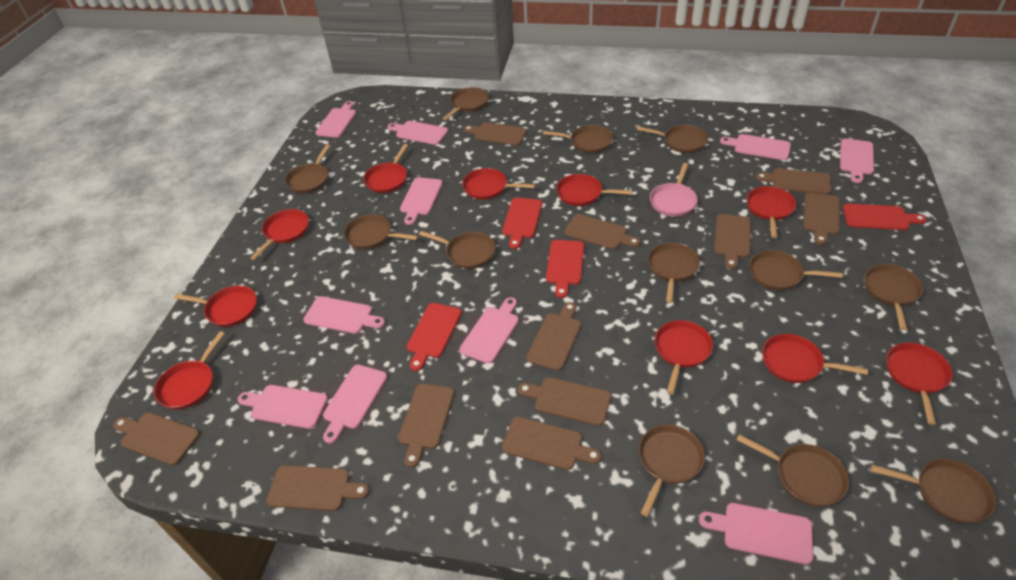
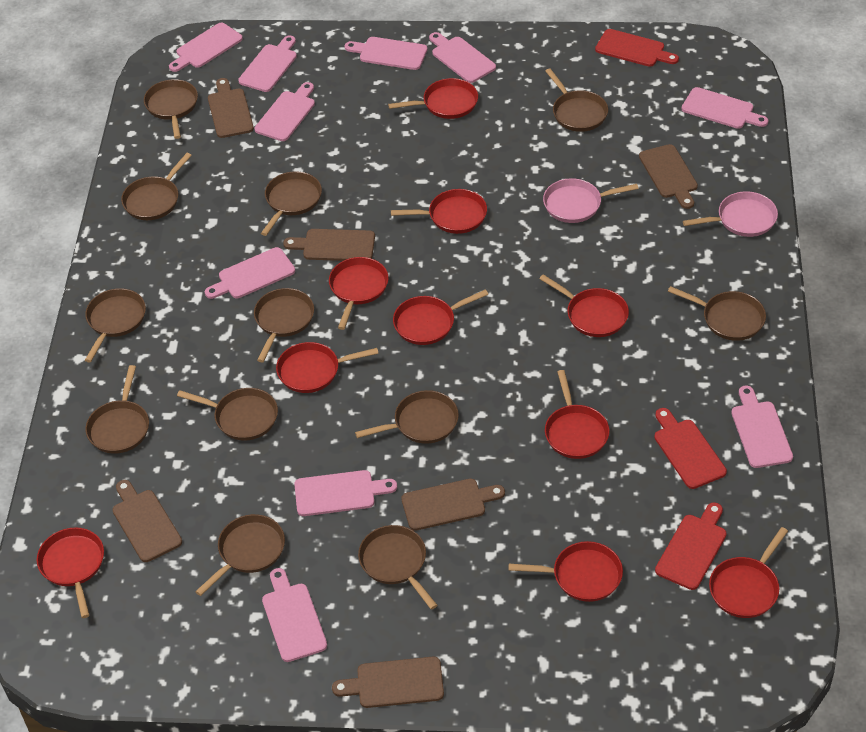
brown cutting board: [113,413,200,465] [266,465,369,511] [398,383,454,467] [464,122,527,145] [502,417,601,470] [518,377,611,426] [526,302,581,371] [564,214,640,249] [714,214,751,269] [755,168,831,195] [803,192,839,245] = 11 -> [113,480,182,562] [208,78,254,138] [283,229,375,261] [332,657,444,708] [401,479,505,531] [639,144,698,209] = 6
pink pan: [650,163,698,217] = 1 -> [543,178,639,223] [683,191,778,237] = 2
red cutting board: [407,303,462,371] [502,198,542,249] [546,240,584,298] [843,204,927,230] = 4 -> [595,29,679,67] [654,408,727,489] [655,502,727,590] = 3

